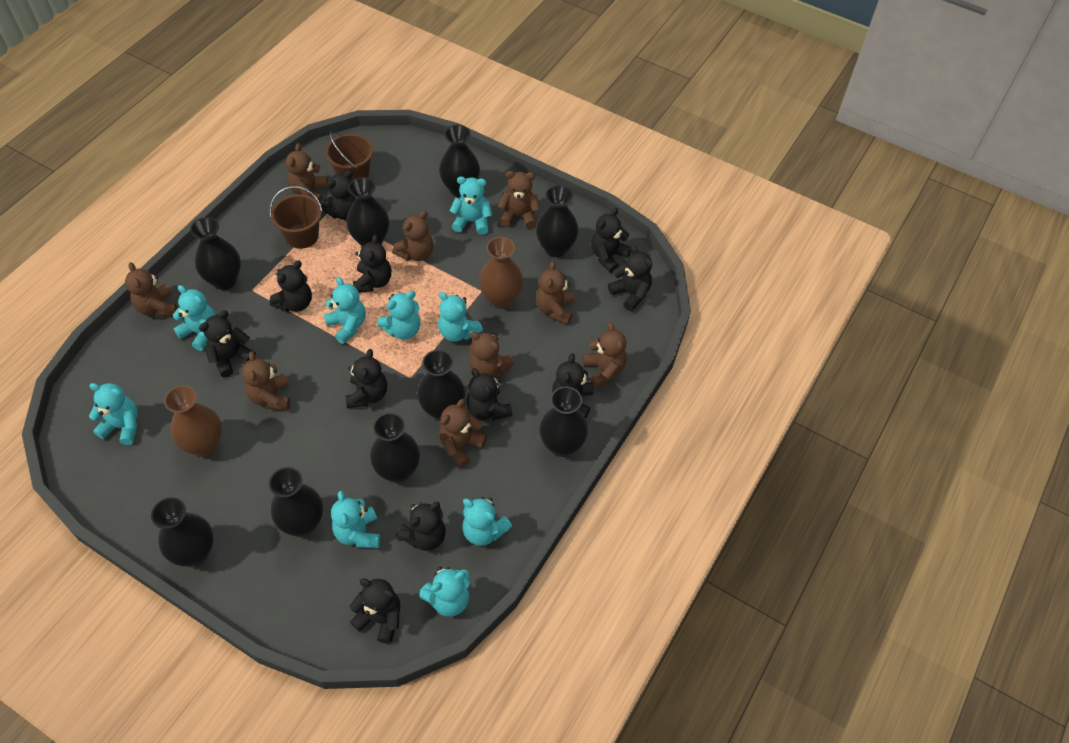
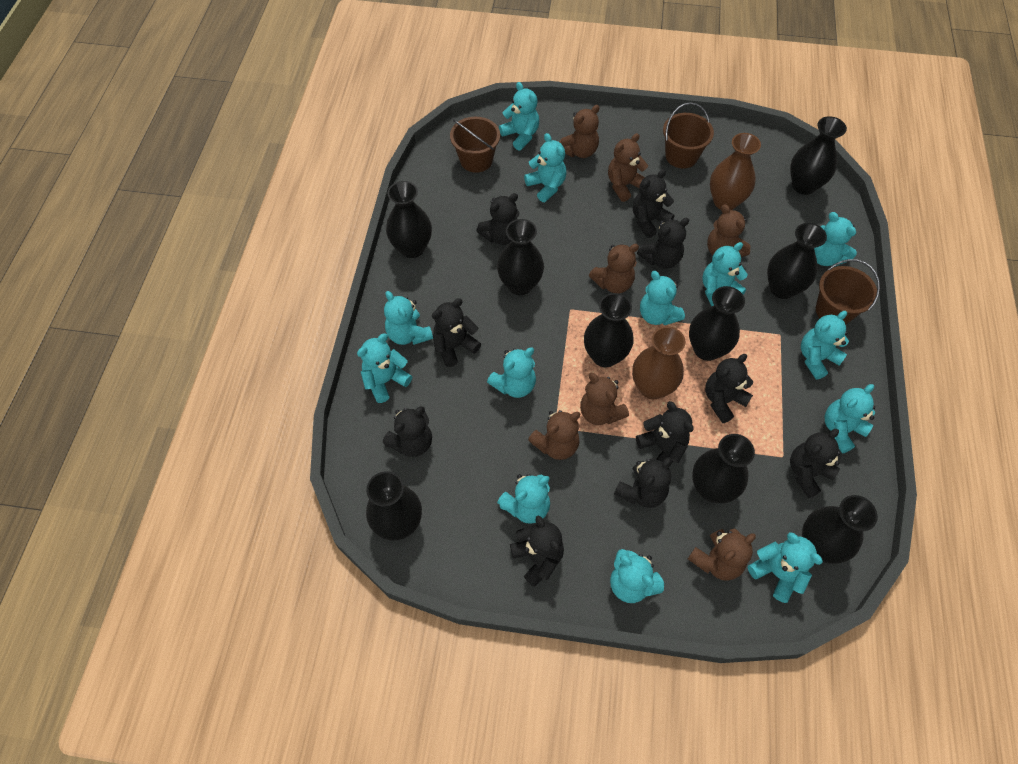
black teddy bear: [199,310,256,377] [269,260,312,312] [320,170,356,220] [346,349,387,408] [350,578,400,644] [353,235,391,293] [396,502,446,551] [467,368,512,421] [552,354,594,418] [591,208,631,273] [608,245,652,311] = 11 -> [383,406,432,457] [432,298,481,367] [476,193,519,245] [510,516,564,587] [614,457,672,508] [633,169,675,238] [636,401,694,465] [637,218,689,269] [705,354,753,423] [790,429,842,498] = 10
brown bucket: [269,186,323,249] [325,131,373,180] = 2 -> [450,117,500,173] [663,102,714,168] [816,259,880,325] = 3
brown teddy bear: [125,262,177,317] [242,351,290,410] [286,143,328,202] [392,211,433,261] [439,399,487,467] [469,332,514,378] [498,171,540,229] [536,261,574,324] [583,322,627,388] = 9 -> [528,410,580,460] [559,105,600,158] [580,373,629,425] [589,244,639,293] [608,133,648,202] [688,529,756,581] [707,204,751,257] = 7
turquoise teddy bear: [89,383,138,445] [173,285,216,351] [324,277,366,344] [331,491,380,548] [378,291,420,340] [419,567,470,617] [438,292,483,342] [450,176,492,235] [462,497,512,546] = 9 -> [357,333,412,403] [384,291,433,345] [487,347,536,398] [497,474,550,524] [499,82,539,150] [524,133,567,202] [610,549,664,603] [640,271,685,325] [702,242,748,306] [748,532,823,603] [801,311,849,380] [814,212,857,266] [825,384,875,453] = 13

